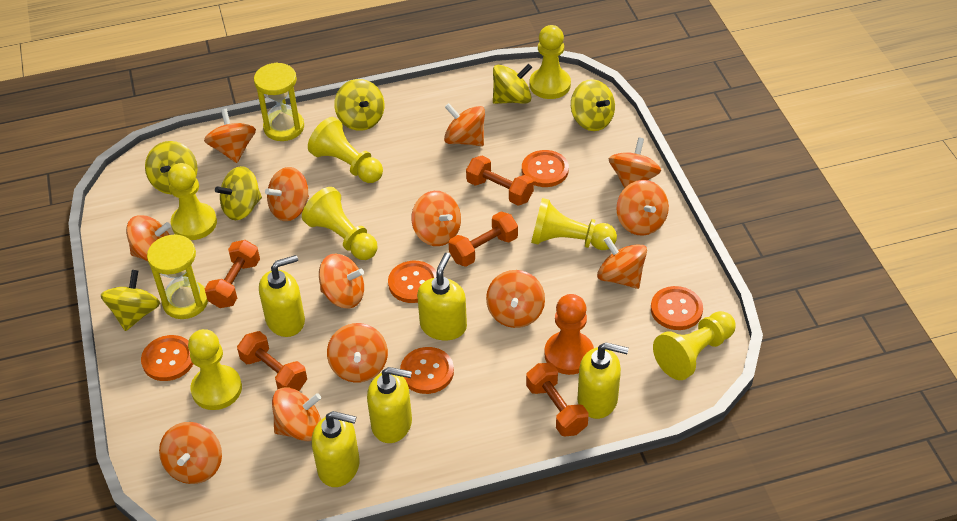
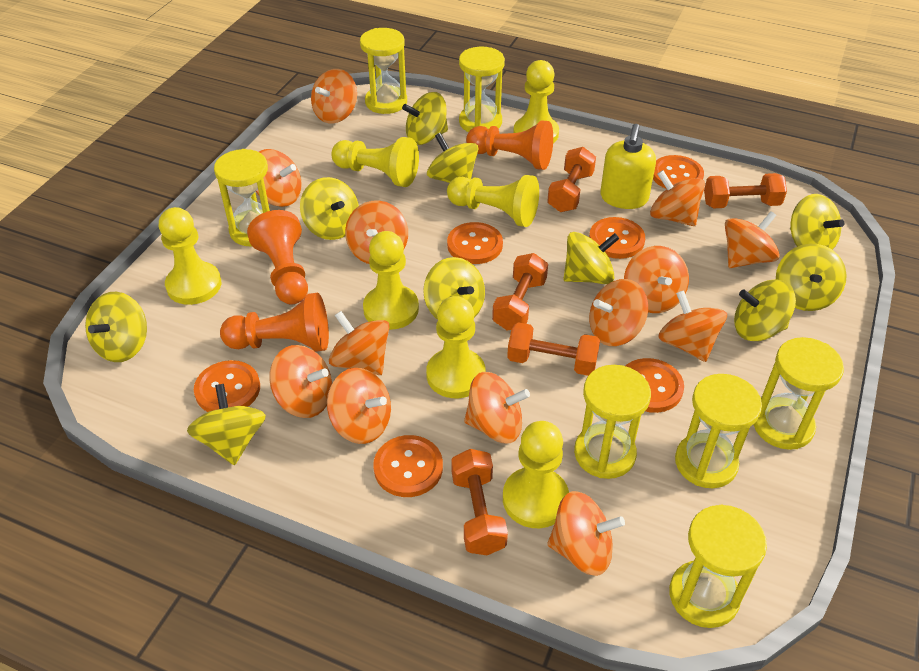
orange button: [141,335,193,381] [388,261,437,303] [400,347,454,394] [522,150,569,187] [651,286,703,330] = 5 -> [194,360,260,412] [373,435,443,497] [447,222,503,264] [589,217,645,259] [626,358,684,413] [653,155,704,189] = 6
orange pawn: [544,294,594,375] = 1 -> [220,293,329,352] [247,210,308,305] [466,120,553,170] = 3
yellow hourglass: [147,234,208,319] [254,63,304,141] = 2 -> [214,149,270,247] [360,28,407,114] [459,47,505,132] [574,365,651,479] [669,505,767,628] [675,374,762,488] [753,337,844,450] = 7
yellow soap dispenser: [259,255,305,337] [312,411,360,487] [367,367,412,443] [417,253,467,340] [577,342,629,419] = 5 -> [600,124,656,209] = 1
yellow spinning top: [101,270,160,331] [145,141,198,194] [215,166,262,220] [334,79,384,131] [493,64,532,104] [571,79,615,131] = 6 -> [85,292,147,362] [187,384,266,465] [300,177,359,240] [402,92,448,145] [423,257,485,320] [427,133,479,183] [563,232,619,284] [734,280,796,341] [776,244,847,311] [790,194,844,250] = 10

